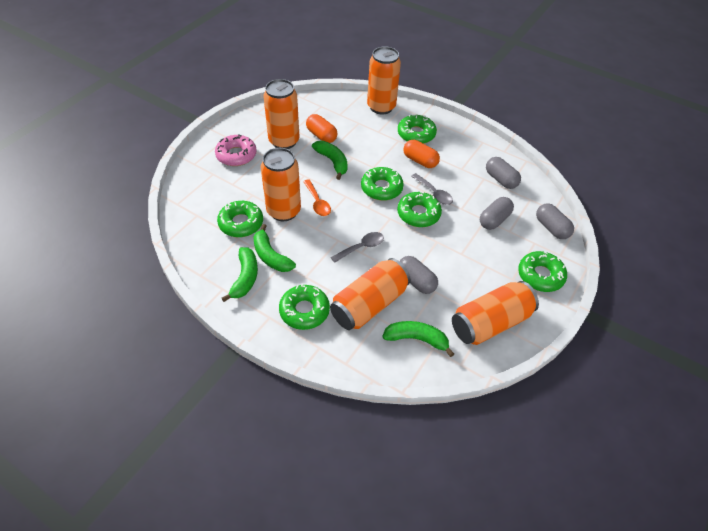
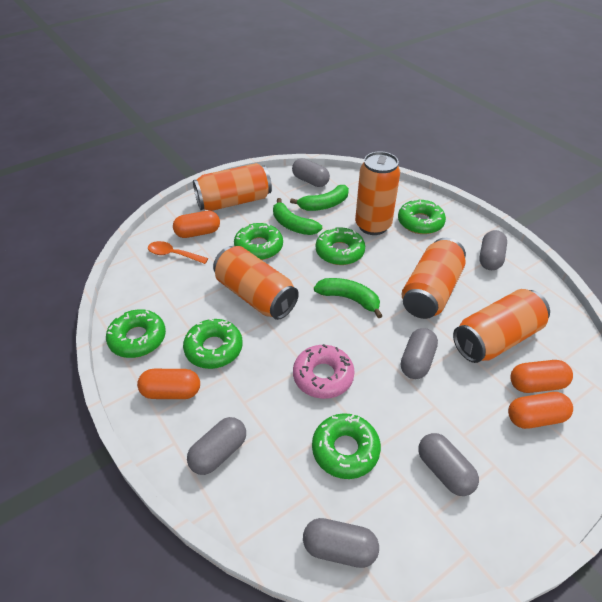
green banana: [221,247,258,302] [253,224,296,272] [312,141,348,180] [382,321,454,357] = 4 -> [273,198,322,235] [290,185,349,211] [314,278,383,318] = 3
grey capsule: [400,256,438,294] [480,197,514,230] [486,157,521,189] [536,203,574,239] = 4 -> [187,417,246,475] [292,158,330,187] [303,518,379,568] [401,328,438,379] [418,433,479,496] [479,230,507,270] = 6
grey spoon: [331,232,384,263] [411,173,453,205] = 2 -> none = 0
orange capsule: [306,114,337,143] [403,140,440,168] = 2 -> [137,369,200,399] [173,211,220,238] [508,392,573,429] [510,360,573,393] = 4

